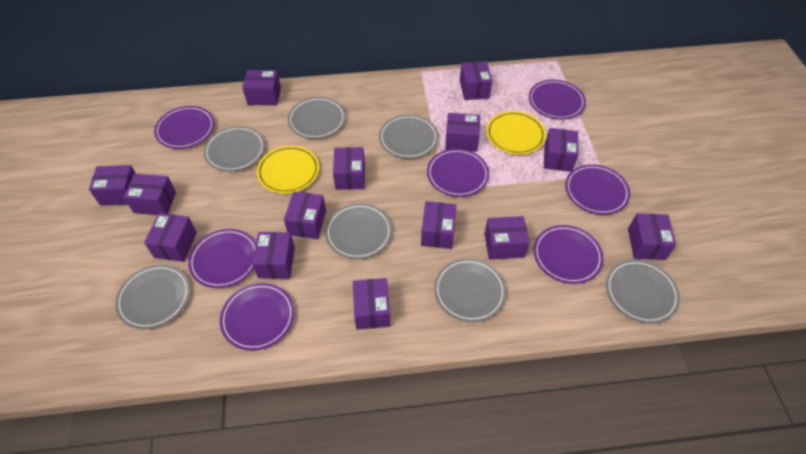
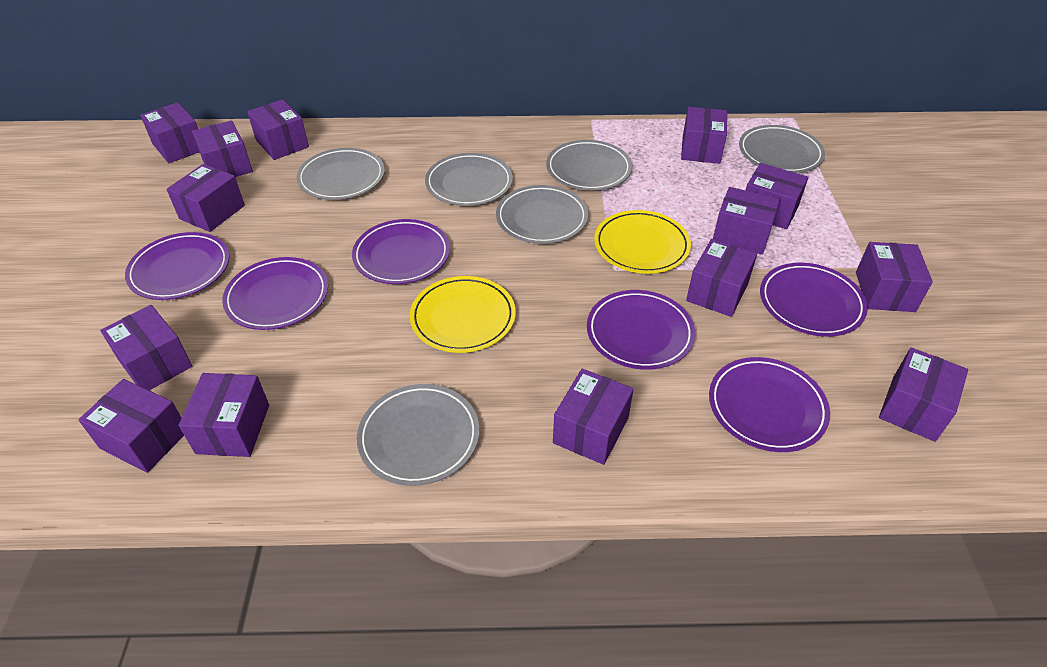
grey plate: [115,265,190,329] [204,126,265,172] [288,97,346,139] [325,203,392,259] [379,115,438,159] [434,258,506,322] [606,260,680,324] = 7 -> [297,148,385,200] [357,384,479,486] [425,153,513,206] [496,185,588,244] [546,140,632,191] [739,125,825,173] = 6
purple plate: [154,106,215,149] [188,229,256,288] [220,283,294,351] [427,149,489,197] [529,80,586,120] [534,225,604,284] [565,164,630,215] = 7 -> [125,232,230,300] [222,257,328,330] [352,219,450,284] [587,290,695,370] [709,357,830,452] [760,263,868,337] = 6

